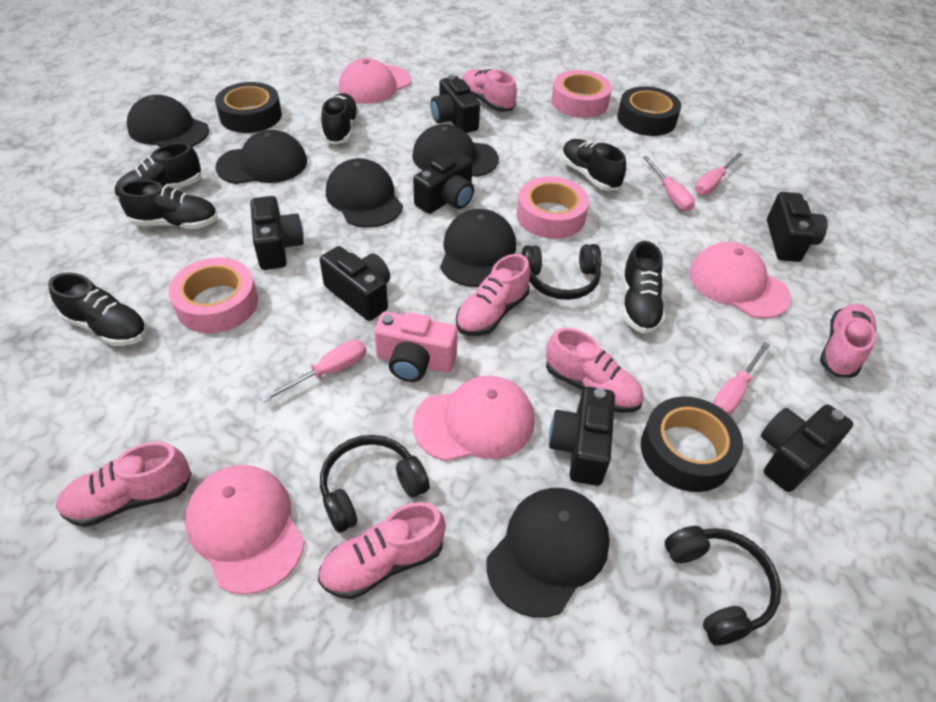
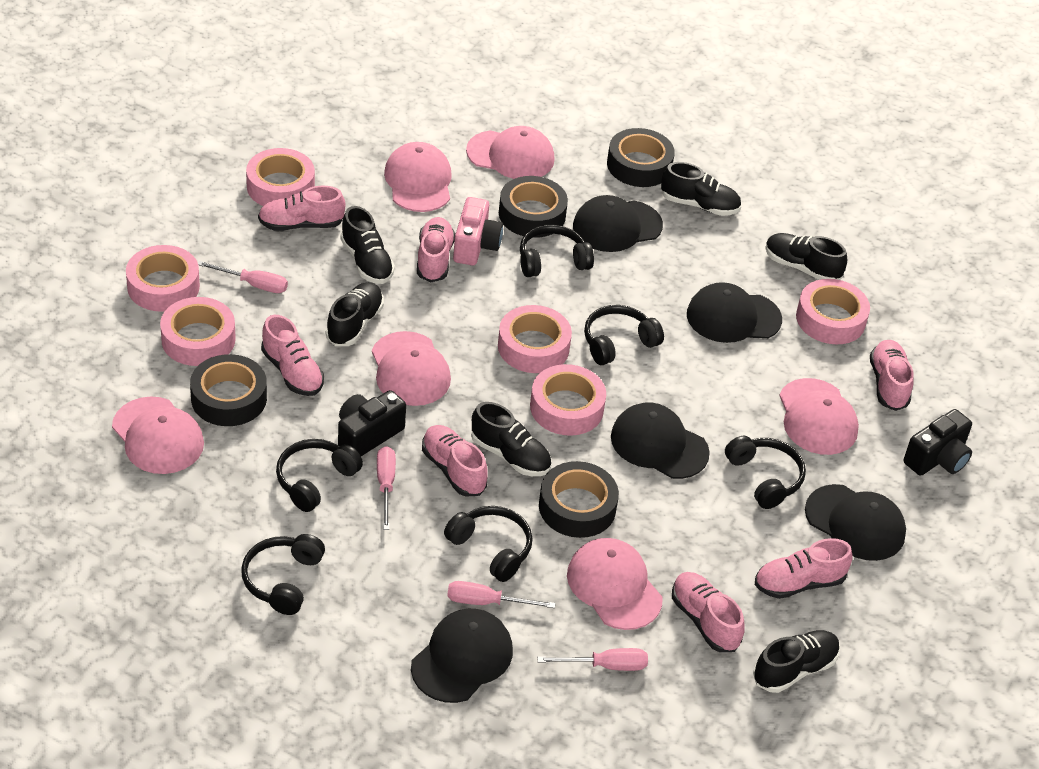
black camera: [250,196,304,270] [320,246,390,321] [413,152,474,214] [431,75,480,133] [549,387,615,486] [761,405,853,492] [767,192,828,262] = 7 -> [338,390,406,456] [903,409,972,476] = 2
black cap: [127,95,209,147] [215,130,307,184] [326,158,403,228] [412,124,499,177] [440,209,516,287] [486,488,610,618] = 6 -> [411,609,513,703] [573,195,663,252] [611,402,710,479] [687,282,782,343] [805,484,906,561] = 5
black headphones: [320,435,430,533] [522,244,601,300] [665,526,781,645] = 3 -> [241,534,325,615] [276,439,363,512] [444,506,533,582] [520,225,594,277] [584,305,664,365] [725,436,806,509] = 6
black tape: [215,82,282,133] [617,86,681,136] [641,396,743,492] = 3 -> [190,354,267,426] [499,176,568,238] [539,461,619,538] [607,128,675,187] = 4
pink cap: [185,465,305,595] [339,58,412,104] [413,376,535,461] [689,242,791,319] = 4 -> [112,396,204,474] [372,331,451,406] [384,142,452,212] [466,126,555,179] [567,538,663,630] [779,378,859,455] = 6
pink shoe: [56,442,191,527] [318,502,446,599] [456,254,530,336] [462,69,517,112] [546,328,643,413] [820,304,877,378] = 6 -> [258,186,345,231] [261,315,324,396] [417,217,455,282] [422,425,488,496] [672,572,745,652] [755,538,853,599] [870,340,914,411] = 7
pink tape: [169,258,258,333] [517,177,589,239] [551,70,612,118] = 3 -> [126,245,200,312] [160,297,236,366] [246,148,315,206] [498,305,572,373] [530,364,606,436] [796,279,870,344] = 6

